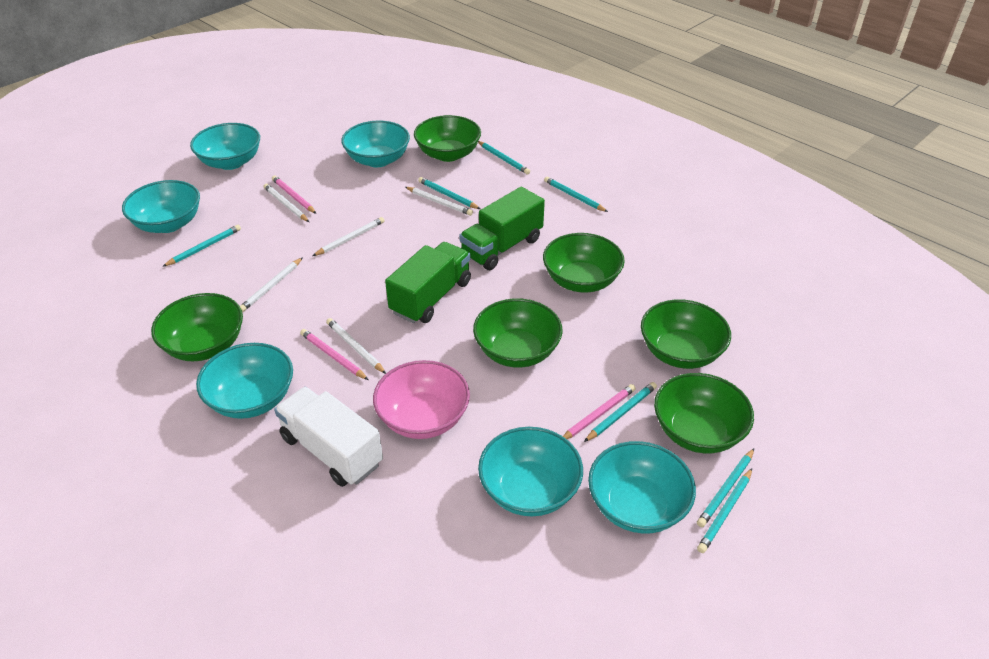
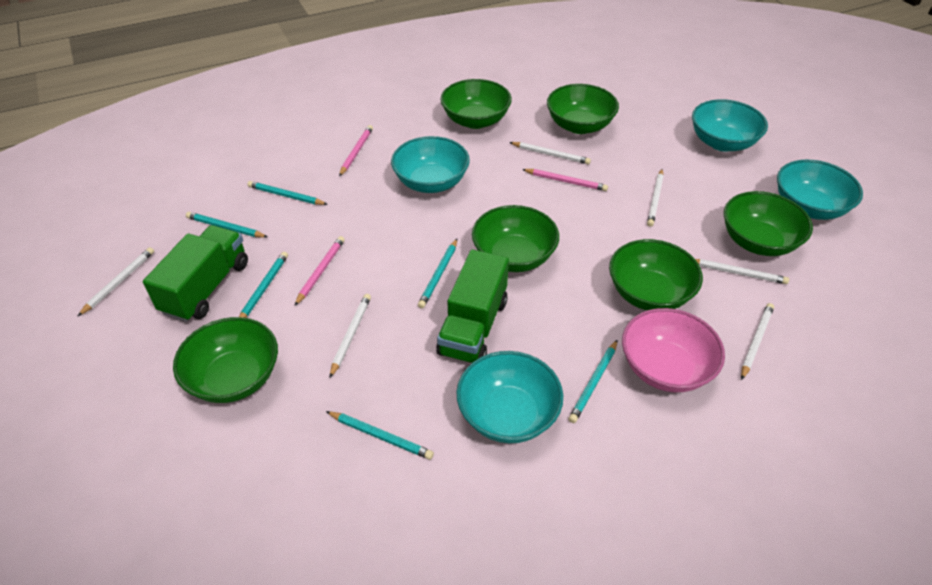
turquoise bowl: [122,180,200,233] [190,123,260,170] [196,343,293,419] [341,120,410,167] [478,427,583,516] [588,441,696,534] = 6 -> [391,136,470,193] [456,351,563,443] [692,99,768,152] [777,160,863,220] = 4
turquoise pencil: [162,225,241,267] [418,177,480,209] [478,141,530,175] [544,177,608,212] [584,382,657,442] [697,449,754,527] [697,468,752,553] = 7 -> [186,212,267,238] [239,252,288,318] [248,181,328,205] [326,411,434,460] [418,239,457,308] [568,340,617,423] = 6
white pencil: [240,257,303,312] [264,184,309,222] [313,217,385,256] [326,318,386,374] [405,187,473,216] = 5 -> [77,247,154,317] [330,294,371,378] [509,142,591,164] [647,169,664,227] [695,259,789,284] [741,303,774,380] = 6
white truck: [274,387,383,487] = 1 -> none = 0

